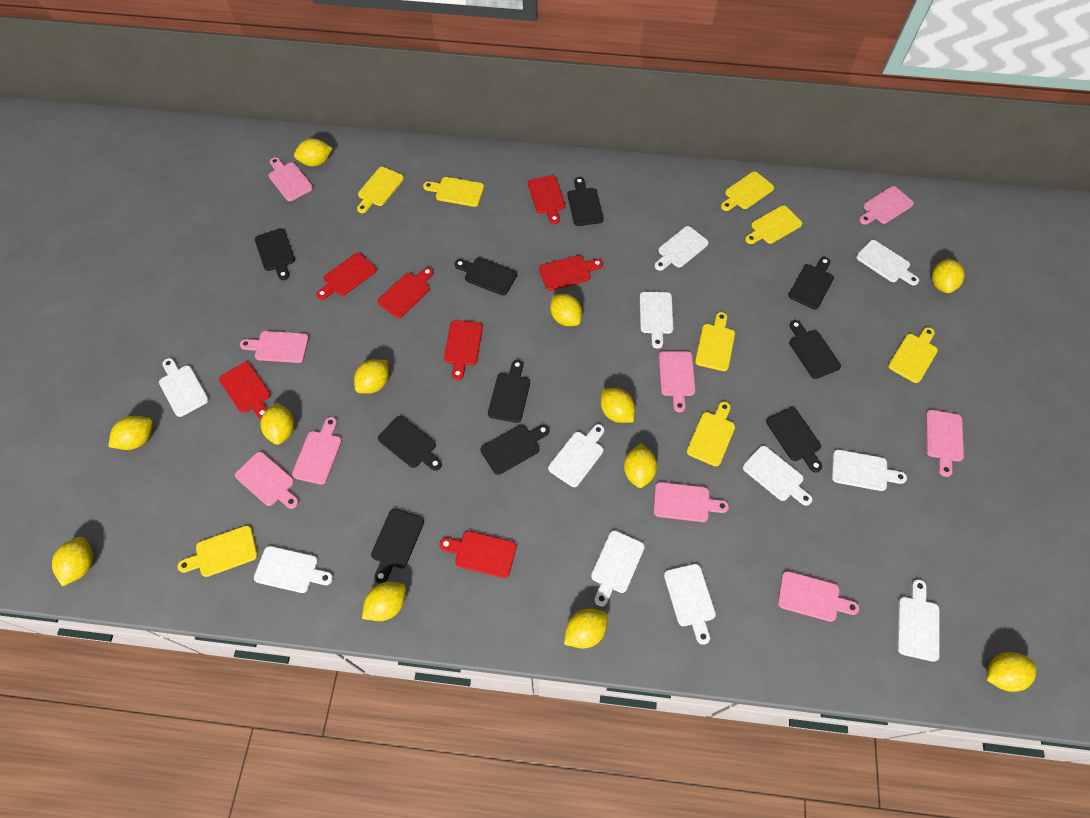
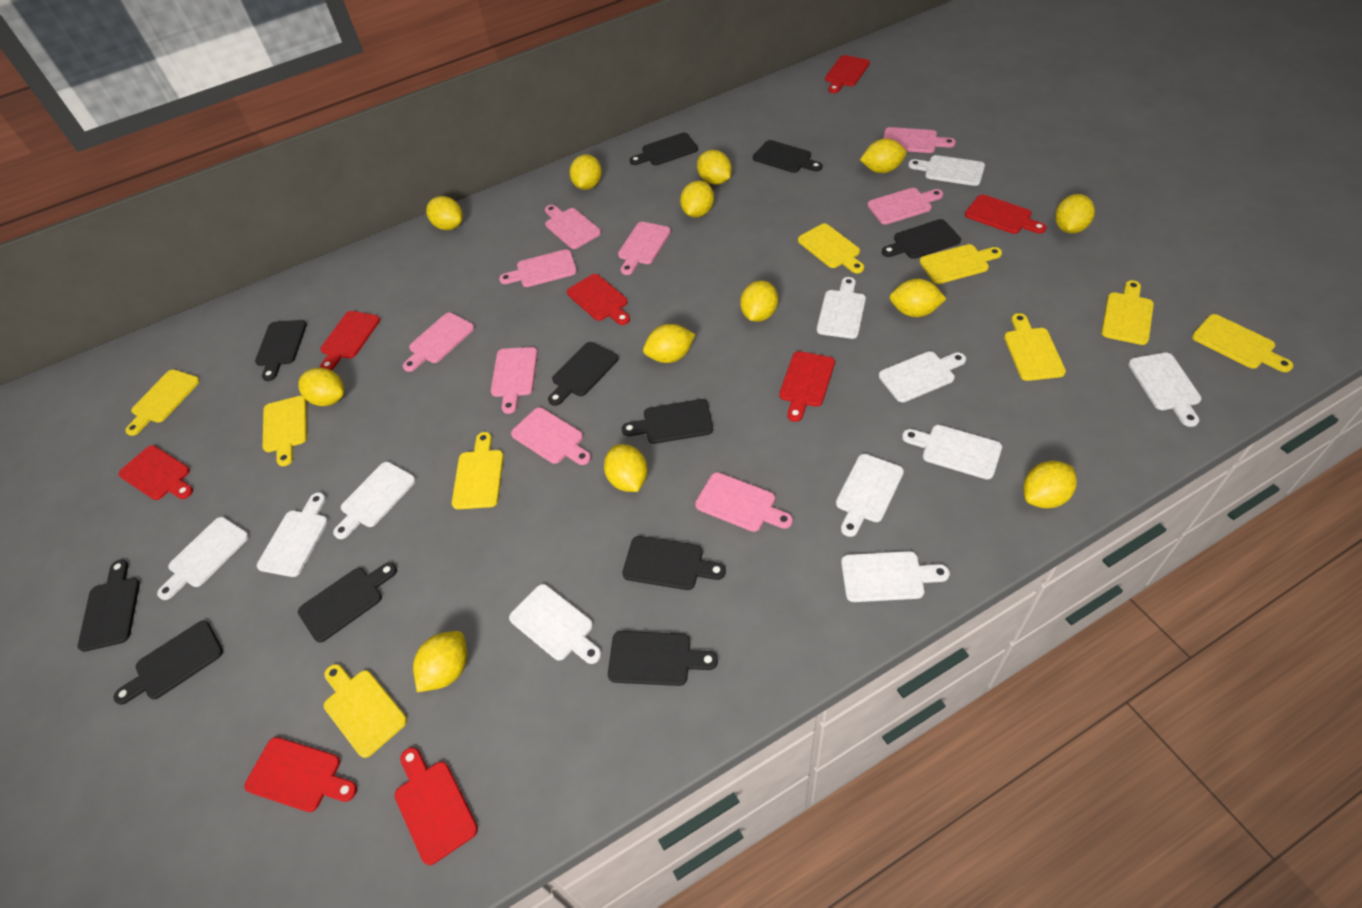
black cutting board: [255,228,295,280] [371,508,424,584] [378,416,442,471] [454,257,517,295] [480,425,549,475] [488,360,530,423] [567,177,604,226] [766,407,822,473] [789,257,834,309] [789,320,841,379] = 10 -> [78,560,140,652] [113,620,223,705] [255,320,307,381] [298,562,397,642] [548,342,619,406] [608,631,718,686] [622,399,713,444] [622,536,726,590] [630,133,698,165] [753,140,822,173] [882,219,961,259] = 11
red cutting board: [219,362,271,419] [316,253,377,300] [378,267,433,318] [439,531,517,578] [444,320,483,380] [528,175,565,224] [539,255,603,291] = 7 -> [119,445,193,500] [244,737,357,812] [320,311,380,370] [394,747,478,865] [567,274,630,325] [779,351,835,422] [825,55,870,93] [965,195,1047,234] = 8
yellow cutting board: [178,525,258,577] [357,167,404,213] [423,177,484,207] [687,402,735,466] [695,312,735,371] [721,171,774,211] [745,205,802,244] [888,327,938,383] = 8 -> [125,370,200,436] [263,396,307,466] [324,664,407,758] [452,432,504,509] [798,223,864,273] [920,244,1002,284] [1004,313,1066,381] [1101,280,1154,345] [1192,314,1293,372] = 9
yellow lemon: [52,537,93,586] [108,416,153,450] [261,403,294,445] [294,138,333,166] [354,359,389,394] [362,582,406,621] [550,294,582,326] [564,609,608,649] [601,388,635,423] [624,444,657,488] [932,259,965,293] [987,652,1036,692] = 12 -> [298,368,344,406] [413,631,467,692] [426,196,463,230] [570,154,602,190] [604,444,648,492] [643,324,696,363] [680,181,714,218] [697,150,732,185] [740,280,778,322] [860,138,907,173] [890,279,946,317] [1023,461,1077,509] [1055,194,1095,233] = 13

